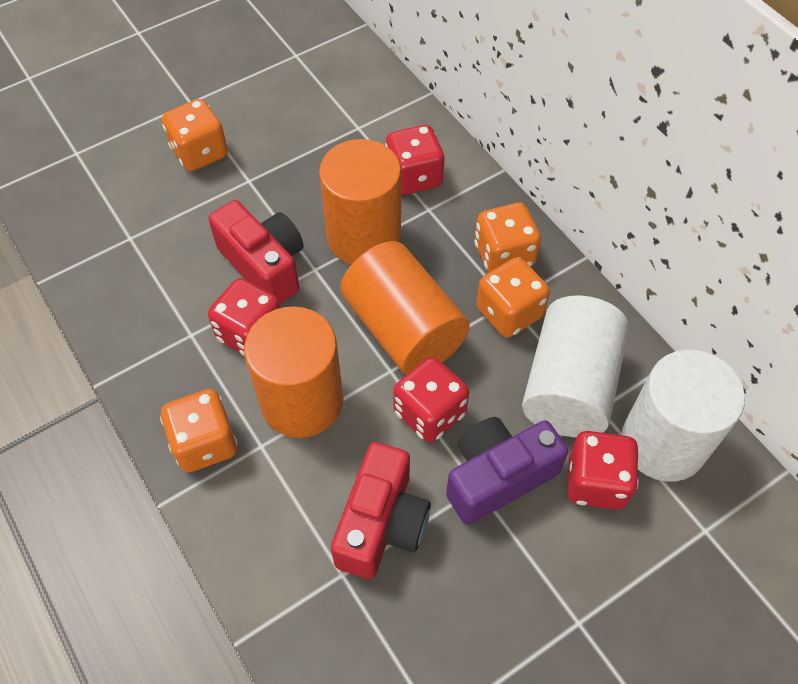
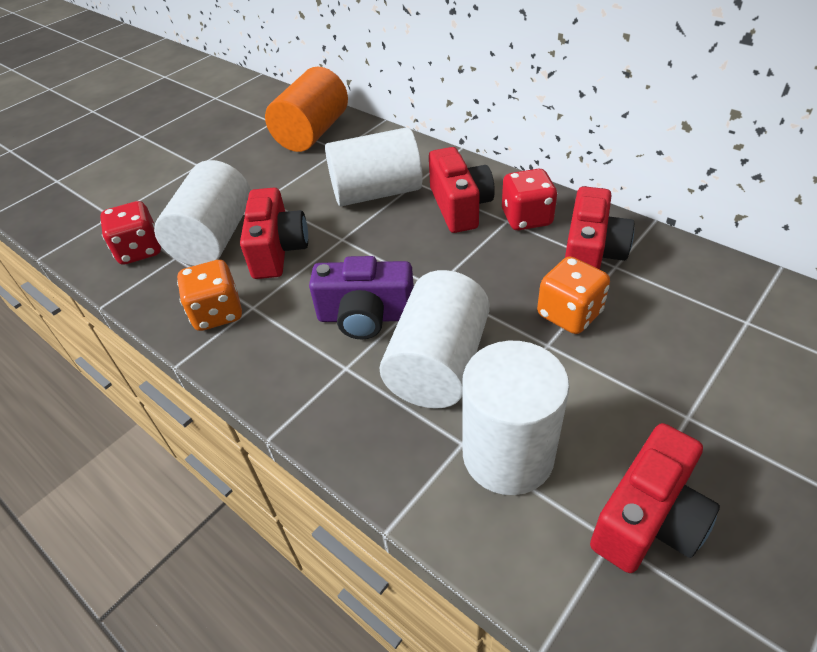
orange cylinder: [244,306,343,438] [319,139,401,264] [340,241,470,375] = 3 -> [265,67,348,152] = 1
orange dice: [160,389,238,472] [162,99,228,171] [474,202,541,273] [476,257,550,338] = 4 -> [177,260,242,331] [537,256,610,334] = 2
red camera: [208,200,303,304] [331,442,431,579] = 2 -> [240,188,308,279] [429,147,495,233] [565,186,634,269] [590,423,720,573] = 4
red dice: [208,278,281,356] [385,125,444,195] [393,357,469,443] [567,431,639,509] = 4 -> [100,201,161,265] [502,169,558,230] = 2
white cylinder: [522,296,629,437] [622,350,745,482] = 2 -> [154,160,251,266] [325,127,423,206] [380,270,490,409] [462,341,570,495] = 4

